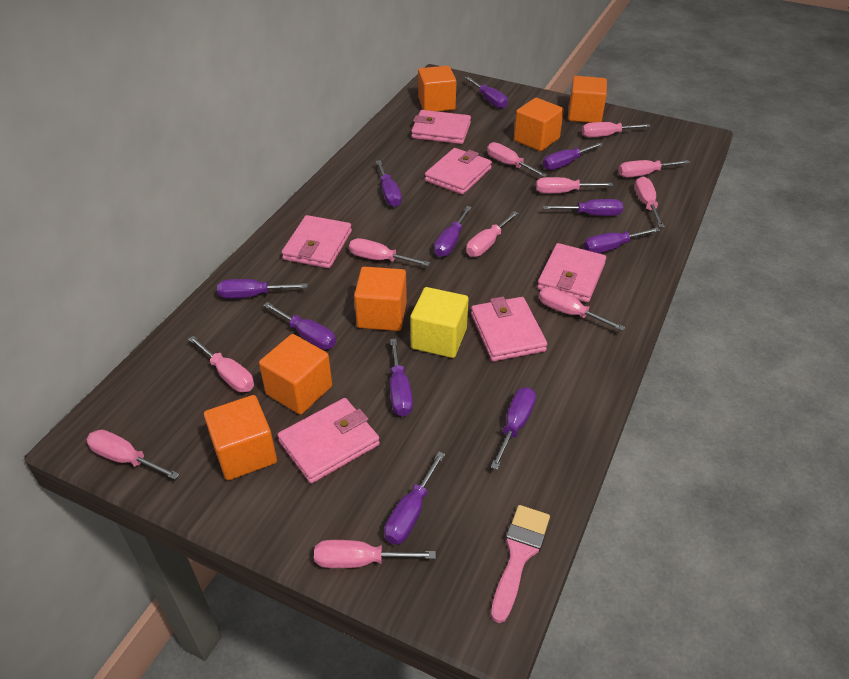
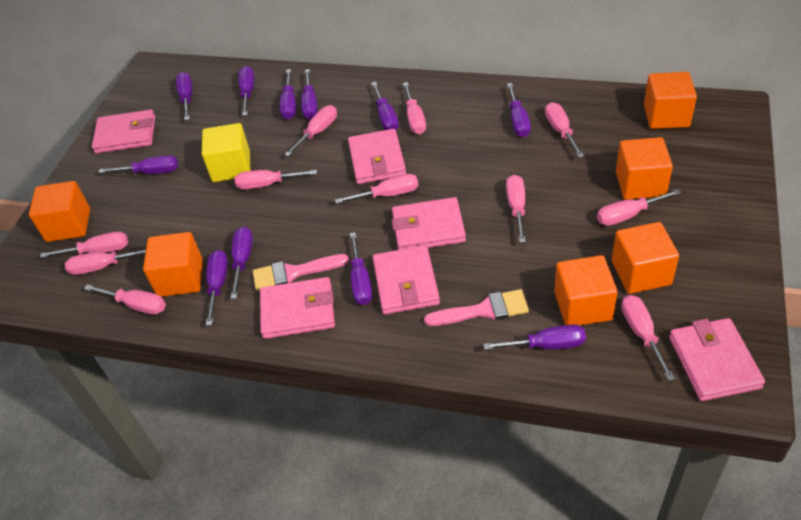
pink brush: [491,505,550,623] = 1 -> [253,254,349,291] [424,289,529,326] = 2

